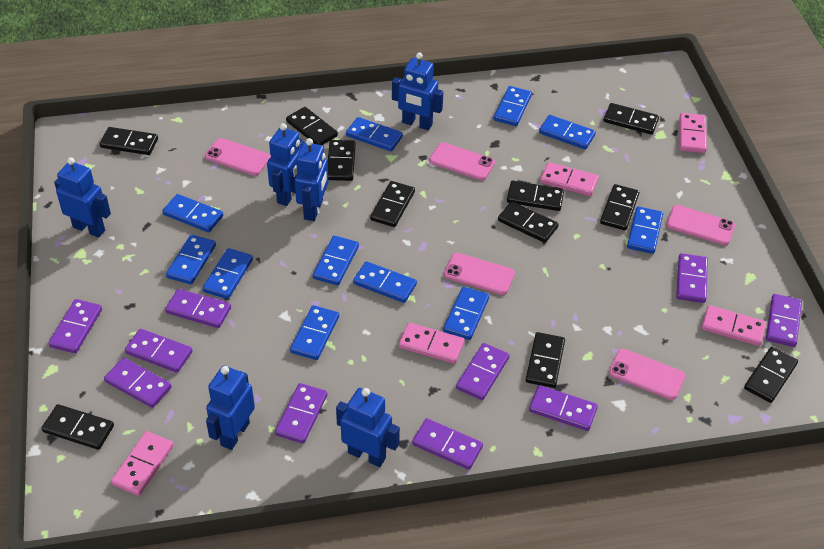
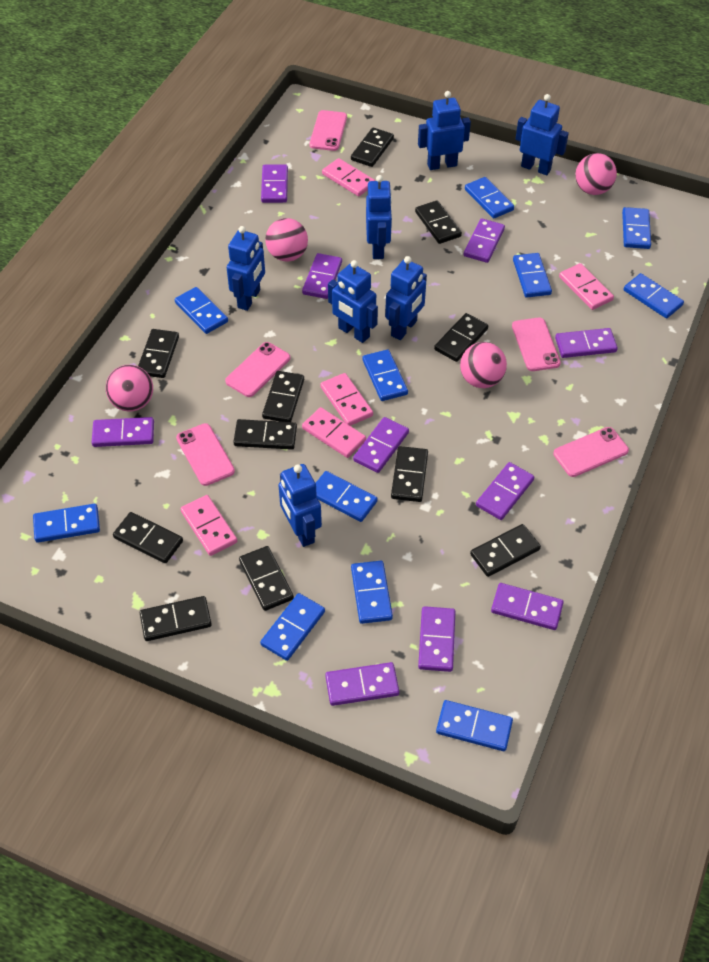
blue robot: [54,157,111,238] [206,366,255,450] [267,123,304,206] [295,138,328,221] [336,388,400,467] [392,52,443,130] = 6 -> [227,226,265,311] [278,464,322,547] [328,260,378,343] [366,175,392,259] [385,256,427,340] [418,91,471,170] [516,94,569,175] = 7
pink ball: none = 0 -> [106,365,153,412] [265,218,308,262] [460,342,507,388] [575,153,617,195] = 4

